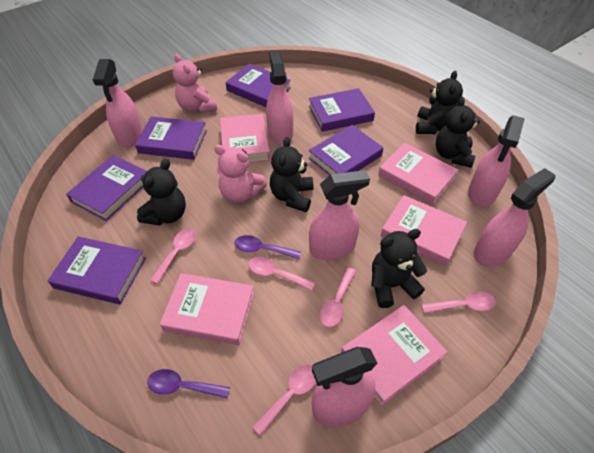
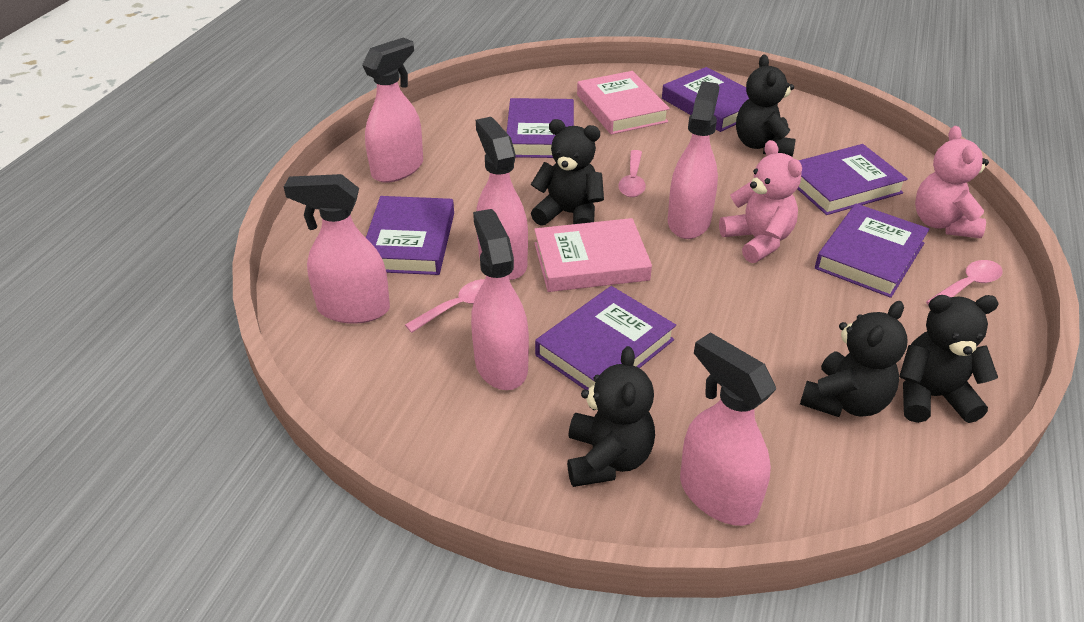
pink book: [160,273,254,345] [220,114,270,162] [341,305,448,406] [378,143,458,205] [381,195,467,266] = 5 -> [534,218,652,292] [577,71,670,135] = 2
pink spoon: [150,228,196,284] [248,257,315,291] [252,364,316,436] [319,268,356,327] [421,291,496,313] = 5 -> [405,279,485,333] [618,150,646,197] [926,260,1003,305] = 3
purple spoon: [147,369,230,398] [234,235,301,259] = 2 -> none = 0

